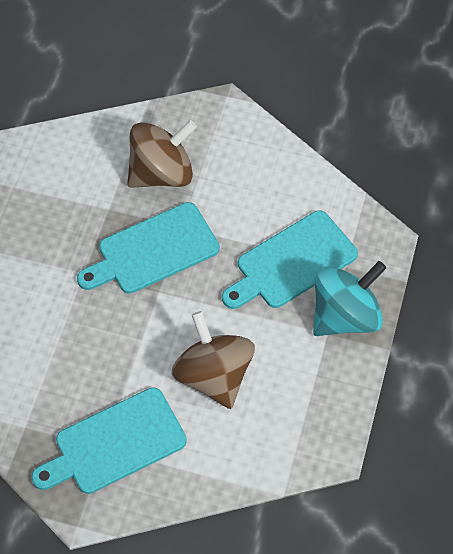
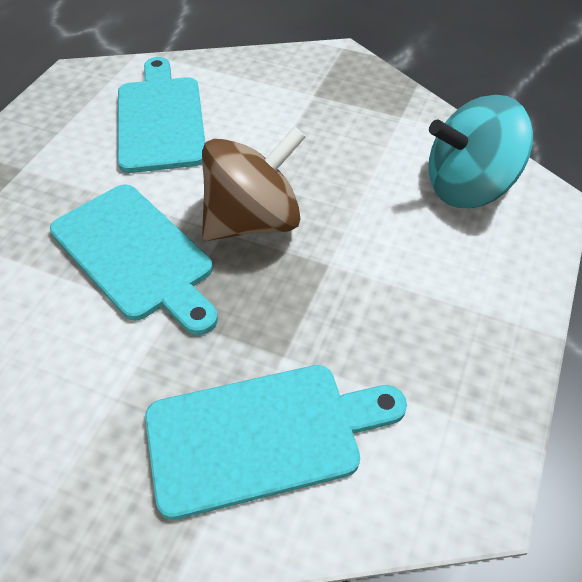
brown spinning top: [127,120,197,188] [171,311,255,409] = 2 -> [202,126,306,241] = 1

